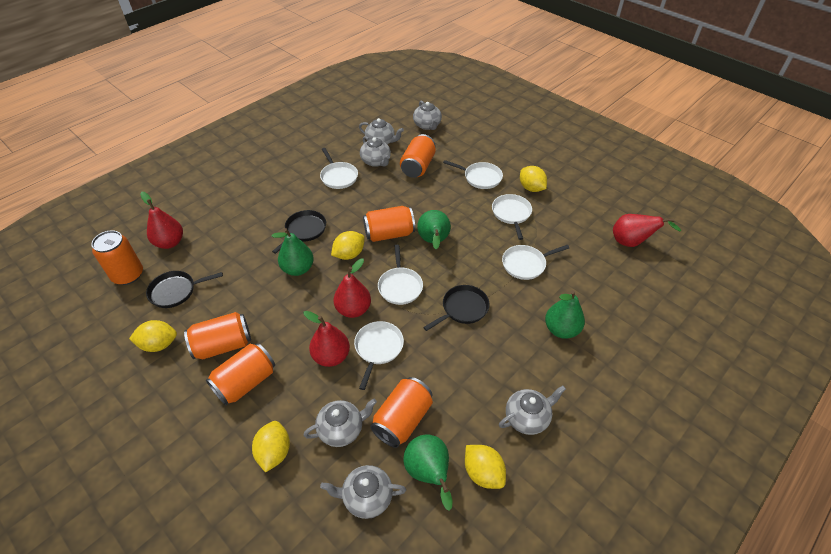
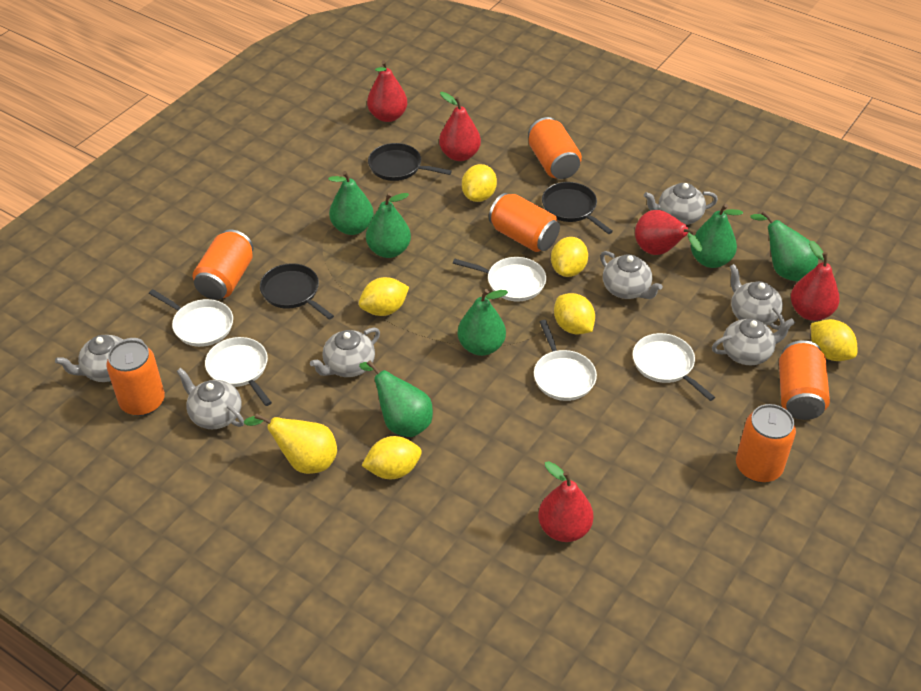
green pear: [271,228,314,276] [403,434,452,511] [417,210,451,249] [545,290,585,339] = 4 -> [328,171,374,235] [359,360,433,437] [366,192,411,258] [458,289,508,356] [691,204,743,268] [750,211,818,281] = 6
grey teapot: [304,399,377,447] [320,465,406,519] [359,118,404,144] [360,136,391,167] [413,101,442,130] [499,386,566,435] = 6 -> [55,335,144,382] [176,368,244,429] [310,328,380,377] [600,251,663,299] [644,183,718,225] [712,318,795,366] [730,264,785,330] = 7
red pear: [140,192,183,249] [303,311,350,367] [333,259,371,318] [613,214,681,247] = 4 -> [367,61,407,122] [439,92,481,161] [538,461,594,542] [635,210,702,255] [791,241,840,321] = 5
white pan: [320,148,358,189] [354,321,404,390] [378,245,423,305] [443,160,503,189] [492,194,532,240] [502,245,569,280] = 6 -> [149,289,233,347] [205,337,272,406] [453,257,546,301] [534,320,597,401] [633,333,715,401] = 5
yellow lemon: [129,320,177,352] [252,421,290,473] [331,231,365,260] [465,445,506,489] [520,166,547,192] = 5 -> [359,277,409,316] [361,436,422,479] [462,164,497,202] [551,237,588,277] [554,293,595,335] [811,319,857,361] = 6
yellow pear: none = 0 -> [244,413,337,474] = 1

